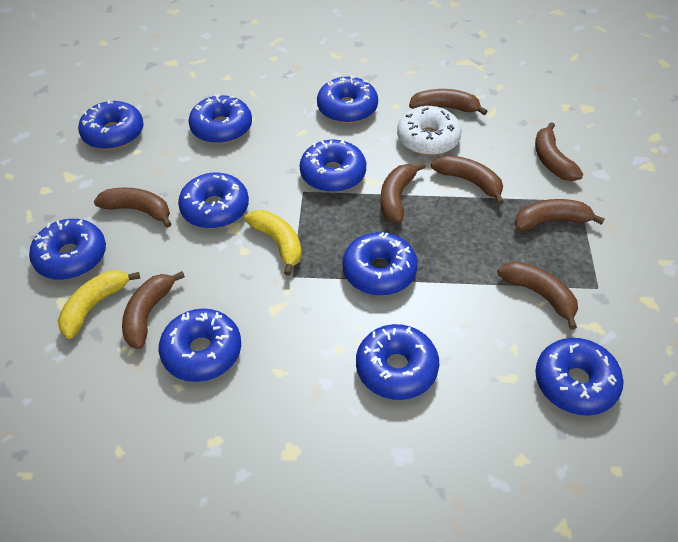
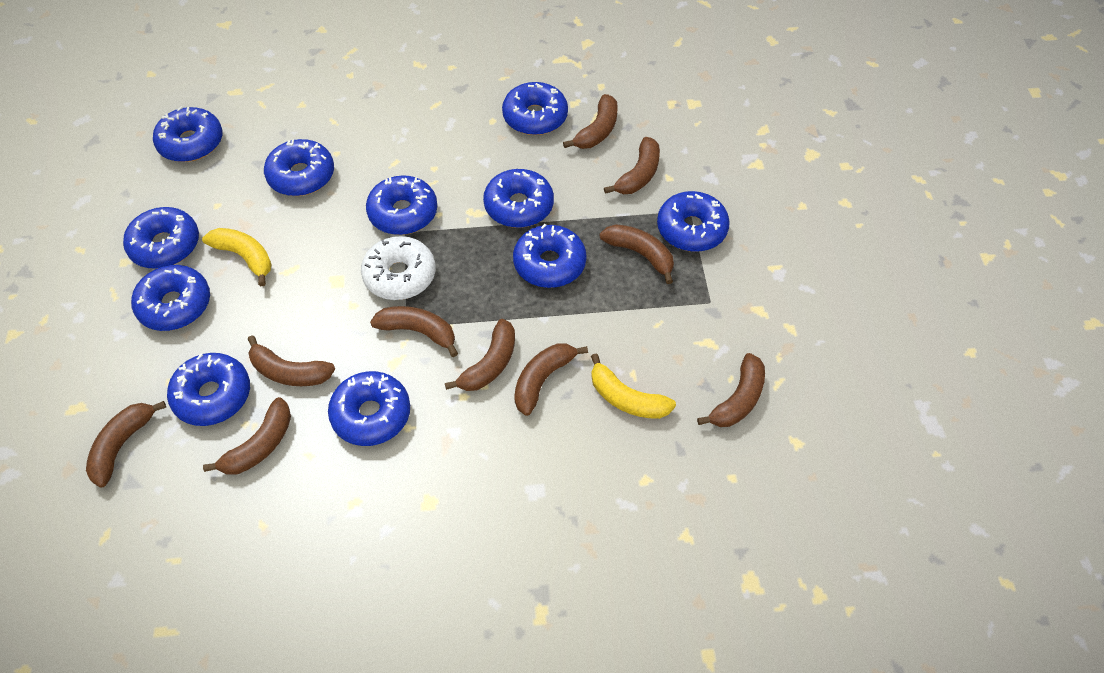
blue donut: [29,219,106,280] [78,100,144,150] [159,309,241,382] [178,173,249,229] [189,94,252,144] [300,140,366,192] [317,75,378,123] [342,232,418,296] [356,324,439,400] [535,338,624,415] = 10 -> [123,207,199,269] [131,265,210,331] [153,106,223,162] [167,353,250,426] [264,139,334,196] [328,371,410,446] [366,175,437,235] [483,169,554,228] [502,82,568,135] [513,224,586,288] [657,191,730,252] = 11
brown banana: [94,188,171,228] [122,271,185,349] [380,162,426,223] [409,89,488,115] [431,155,504,205] [498,261,578,330] [514,199,605,231] [535,122,583,181] = 8 -> [86,401,166,487] [203,397,291,475] [248,335,335,386] [370,306,458,357] [445,319,515,391] [514,343,588,416] [563,94,618,149] [600,224,674,284] [604,137,660,194] [697,353,765,427] = 10

